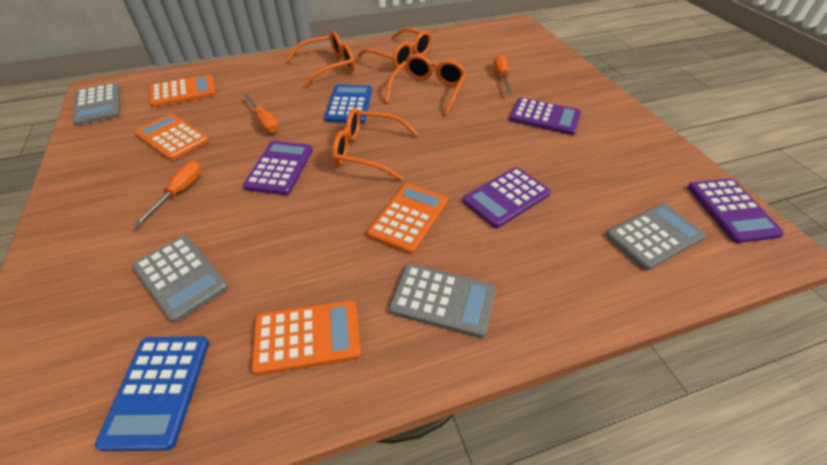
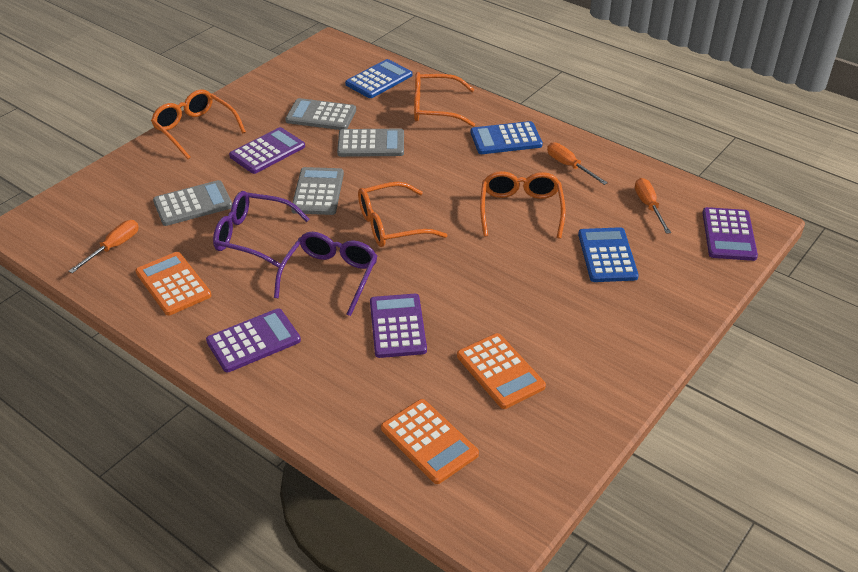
blue calculator: [95,336,209,451] [324,85,372,123] = 2 -> [345,59,412,98] [470,121,543,154] [578,227,639,282] = 3
orange calculator: [134,114,209,161] [150,74,216,107] [251,300,361,375] [367,183,448,254] = 4 -> [135,252,211,316] [381,399,479,484] [457,333,546,409] = 3
purple glasses: none = 0 -> [213,191,309,268] [274,232,377,316] = 2

